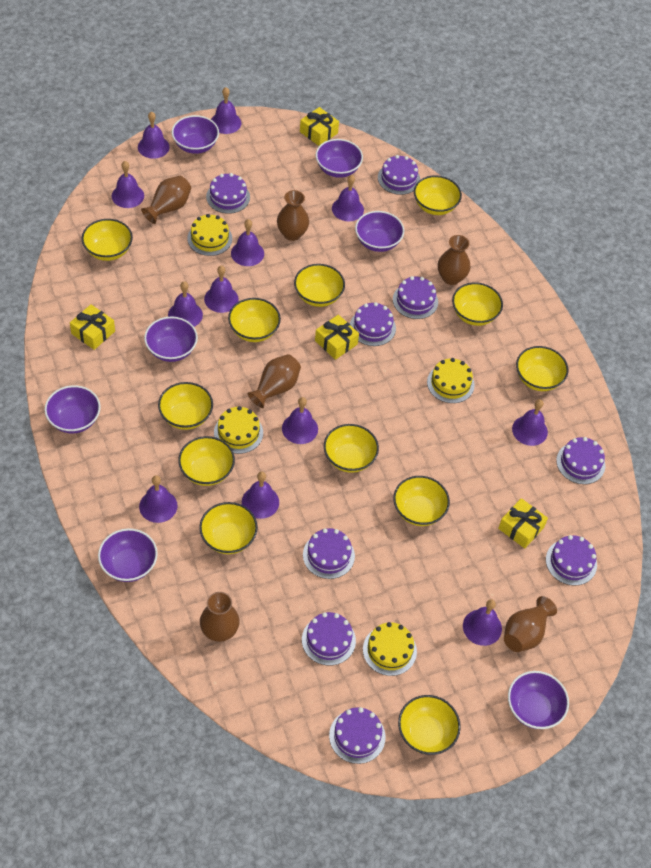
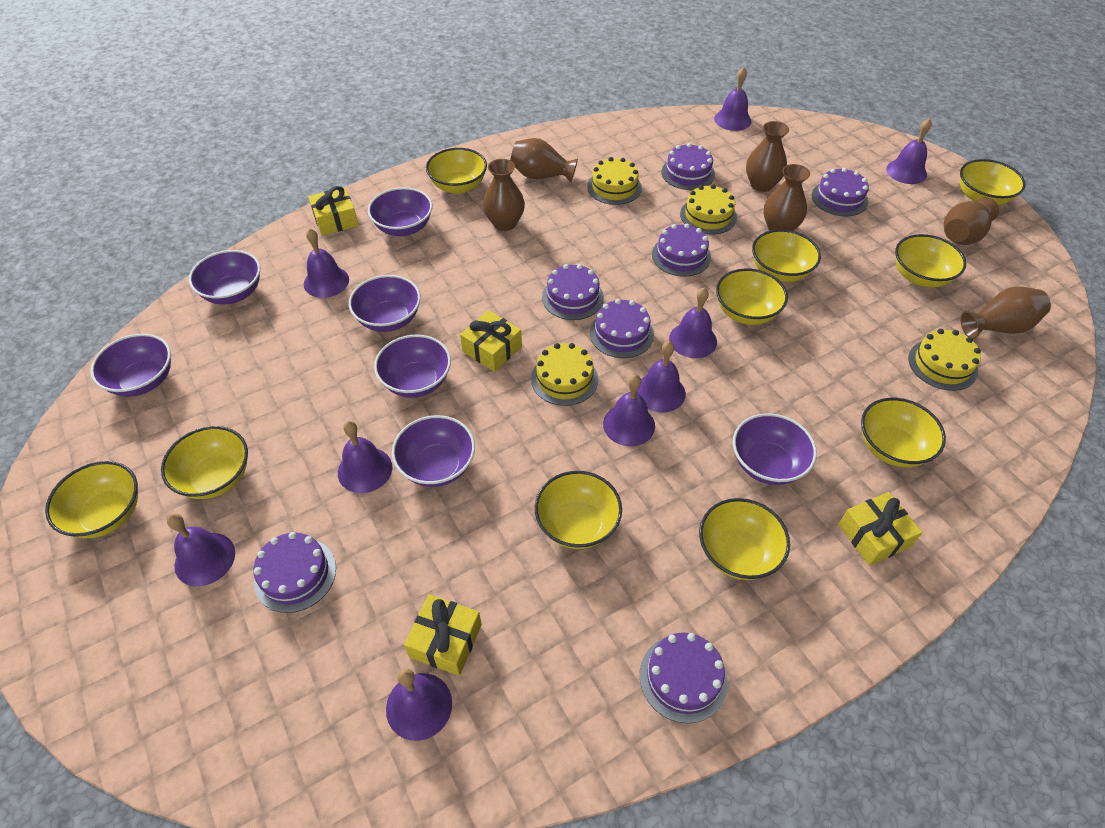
purple bell: [111,161,144,208] [138,111,170,159] [139,475,178,523] [168,281,203,327] [204,266,239,313] [211,87,241,134] [231,219,264,266] [242,472,279,519] [282,397,318,444] [332,175,364,221] [463,600,502,646] [512,399,548,446] = 12 -> [167,513,235,587] [304,228,349,298] [338,421,392,493] [386,668,452,741] [603,375,655,446] [637,341,686,413] [669,288,717,358] [714,67,751,131] [886,118,932,184] = 9
purple cake: [206,173,250,214] [302,612,356,665] [303,528,355,579] [329,707,385,764] [350,302,396,346] [378,155,420,195] [393,276,438,319] [546,535,597,586] [556,437,605,484] = 9 -> [253,532,336,613] [542,264,604,320] [590,299,654,358] [640,633,728,723] [652,223,711,277] [661,143,715,190] [812,168,869,217] = 7
yellow bowl: [82,219,133,261] [158,382,213,430] [178,436,235,486] [199,502,258,554] [228,298,281,342] [294,264,345,307] [324,424,379,473] [393,476,450,526] [398,695,461,755] [414,175,462,215] [452,282,503,326] [516,346,568,391] = 12 -> [45,461,138,538] [161,426,248,499] [426,148,487,194] [535,471,622,549] [699,498,790,580] [716,268,788,325] [752,229,821,282] [861,398,946,467] [895,234,966,287] [960,159,1026,205] = 10

